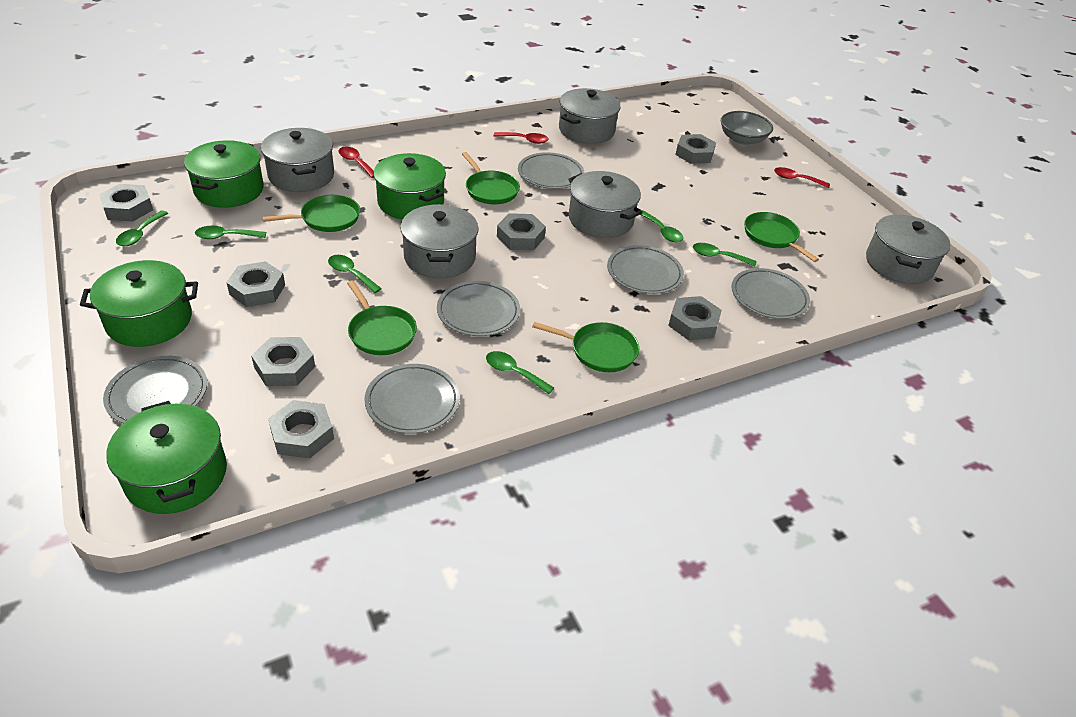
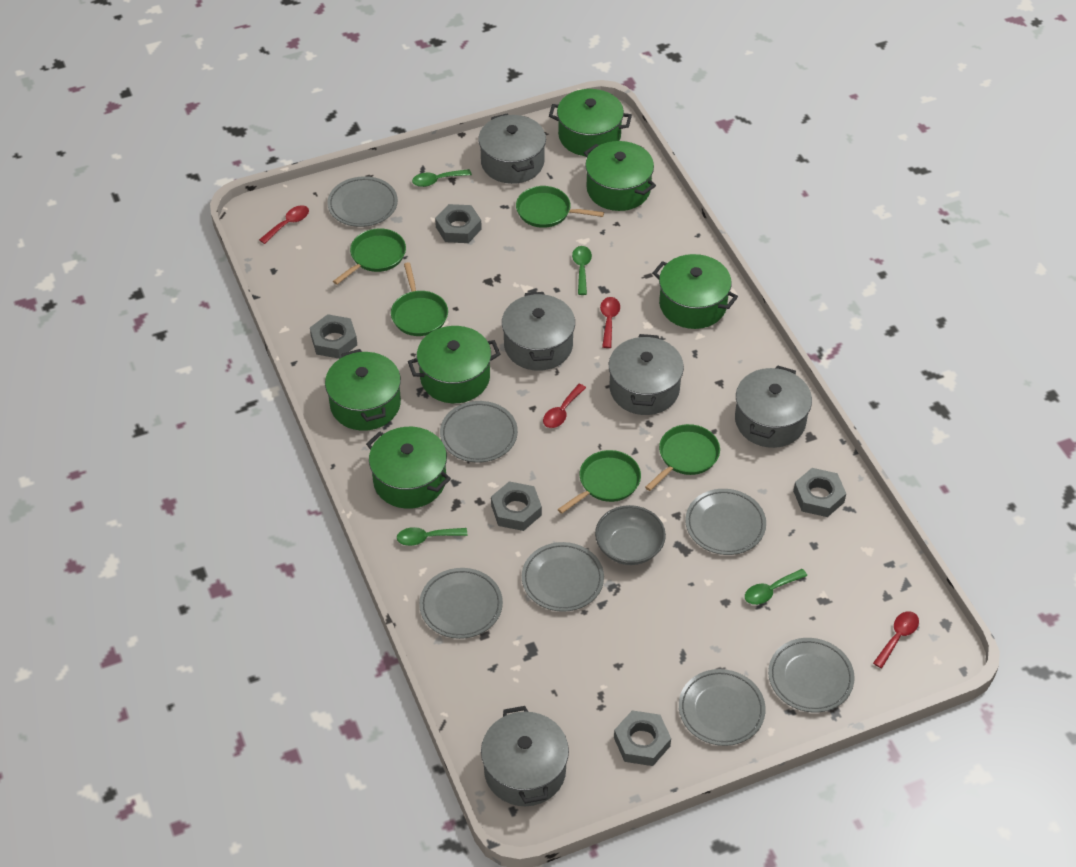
green pot: [80,260,198,347] [106,401,227,514] [184,140,264,208] [373,153,446,220] = 4 -> [325,349,401,431] [366,427,451,509] [408,326,500,403] [549,89,632,156] [584,141,656,211] [652,254,738,329] = 6
green spoon: [116,211,168,246] [195,226,266,239] [328,255,382,293] [486,351,554,394] [640,210,684,242] [693,243,756,266] = 6 -> [397,527,467,546] [412,169,472,187] [572,246,592,295] [745,569,807,605] = 4
grey nut: [99,184,153,221] [226,261,285,307] [251,337,315,386] [268,400,334,458] [497,213,546,250] [668,296,722,340] [675,134,716,164] = 7 -> [310,314,357,359] [435,204,482,243] [491,481,542,531] [614,710,671,766] [793,468,846,517] = 5
grey plate: [103,356,207,423] [364,364,460,434] [437,281,520,336] [518,152,584,189] [607,245,684,294] [732,268,810,319] = 6 -> [327,176,398,227] [419,568,503,639] [440,401,518,463] [522,542,604,612] [679,669,766,746] [685,489,766,555] [768,638,855,712] = 7
red spoon: [339,147,374,178] [494,132,549,144] [774,167,830,188] = 3 -> [259,205,309,244] [543,384,586,428] [600,297,620,348] [873,611,919,668] = 4

